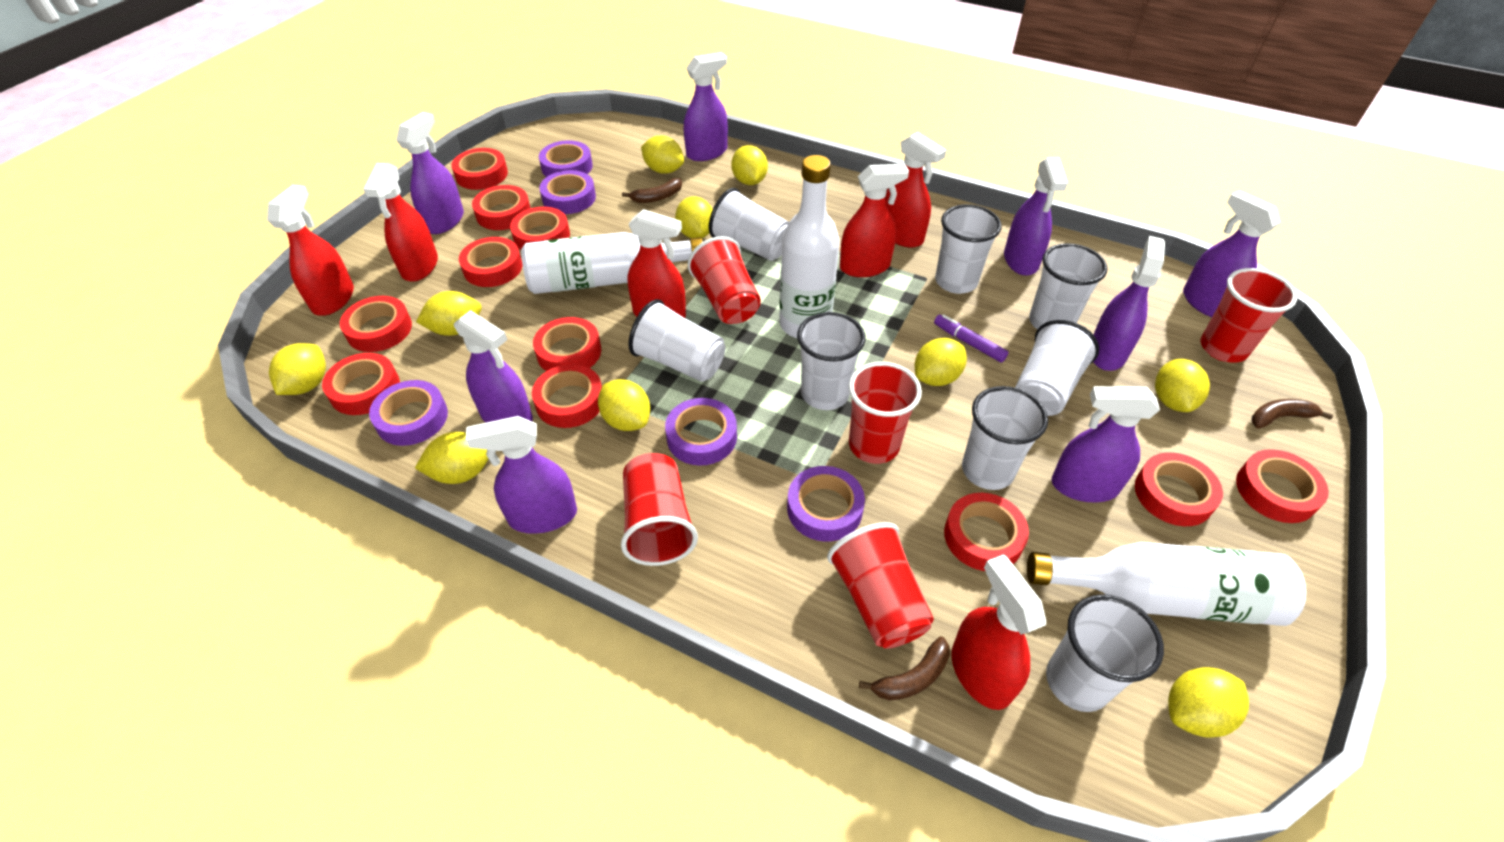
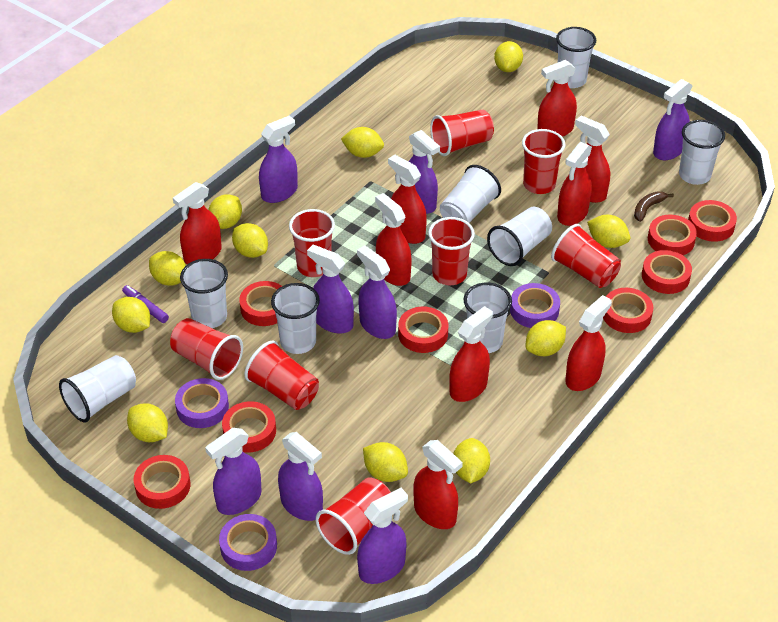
brown banana: [622,178,682,203] [859,636,950,701] [1251,399,1333,429] = 3 -> [634,191,674,222] = 1
purple tape: [369,380,448,446] [539,140,593,177] [540,170,596,214] [665,398,737,466] [787,466,865,542] = 5 -> [175,378,229,428] [219,514,277,571] [510,283,560,328] = 3
red cup: [621,453,698,566] [688,236,761,324] [827,522,934,649] [849,362,922,464] [1200,268,1297,363] = 5 -> [170,318,243,380] [244,340,319,410] [289,209,335,277] [316,478,391,555] [428,217,475,285] [430,110,494,156] [522,129,565,194] [551,224,621,288] = 8
red spray bottle: [267,185,354,316] [363,163,438,282] [627,209,686,318] [840,164,909,277] [885,132,947,247] [951,554,1046,710] = 6 -> [173,182,222,264] [375,193,412,286] [388,155,427,244] [414,440,463,529] [449,306,493,402] [537,60,577,137] [557,142,592,226] [565,295,612,391] [575,116,610,203] = 9
red tape: [322,353,400,415] [340,296,412,352] [451,148,508,190] [459,237,522,287] [472,185,530,230] [510,207,570,250] [532,364,602,428] [533,317,601,371] [944,493,1029,571] [1135,452,1223,526] [1236,449,1329,523] = 11 -> [134,455,190,509] [222,401,276,452] [239,281,282,326] [398,307,448,353] [603,288,653,333] [642,250,692,294] [648,215,697,255] [688,200,737,242] = 8
white bottle: [521,232,703,294] [779,155,840,338] [1027,542,1306,626] = 3 -> none = 0
yellow lemon: [269,343,326,395] [415,432,488,484] [416,291,482,336] [598,379,650,431] [641,135,684,174] [675,196,713,238] [731,145,768,185] [915,338,967,386] [1155,359,1210,412] [1168,667,1249,738] = 10 -> [112,297,150,333] [127,403,168,442] [149,251,186,286] [208,194,242,229] [232,223,268,258] [341,127,384,158] [363,442,408,482] [453,438,490,484] [494,41,523,72] [526,320,566,356] [587,215,630,248] = 11

